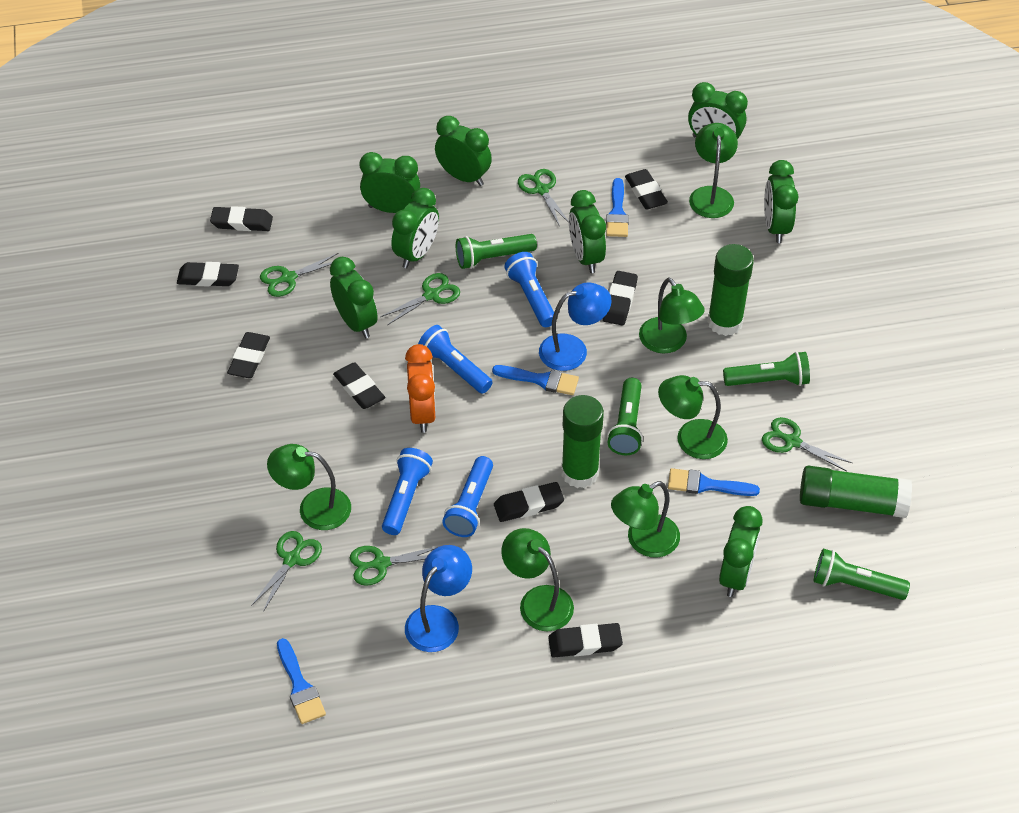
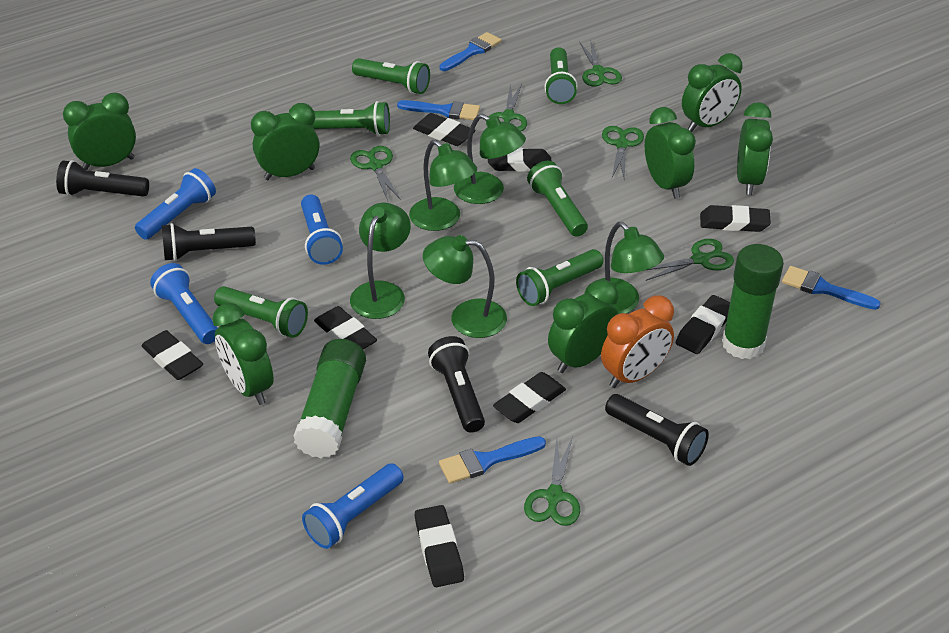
black flashlight: none = 0 -> [56,160,149,197] [162,223,256,261] [428,336,485,433] [605,394,709,466] = 4
blue lamp: [405,545,472,652] [539,283,612,371] = 2 -> none = 0
green clock: [330,257,378,338] [360,152,420,213] [391,188,439,268] [435,116,492,186] [569,190,606,273] [688,82,748,139] [719,506,762,597] [764,160,798,243] = 8 -> [63,93,136,170] [212,303,274,405] [251,103,320,180] [548,280,619,373] [645,107,696,199] [682,53,743,132] [737,102,773,195] = 7
green flashlight: [456,234,537,269] [607,378,643,455] [723,351,810,386] [814,549,910,600] = 4 -> [214,286,308,338] [312,101,390,136] [352,58,430,94] [516,249,603,306] [527,161,588,237] [544,47,578,104] = 6
green glue stick: [561,395,604,488] [707,244,754,336] [800,466,912,518] = 3 -> [293,339,366,458] [722,244,784,359] = 2
green lamp: [267,444,351,530] [501,528,574,631] [611,481,680,558] [639,278,705,354] [658,375,728,459] [689,123,738,218] = 6 -> [350,202,411,319] [409,140,477,231] [423,235,507,338] [454,114,526,204] [584,222,664,314] = 5

